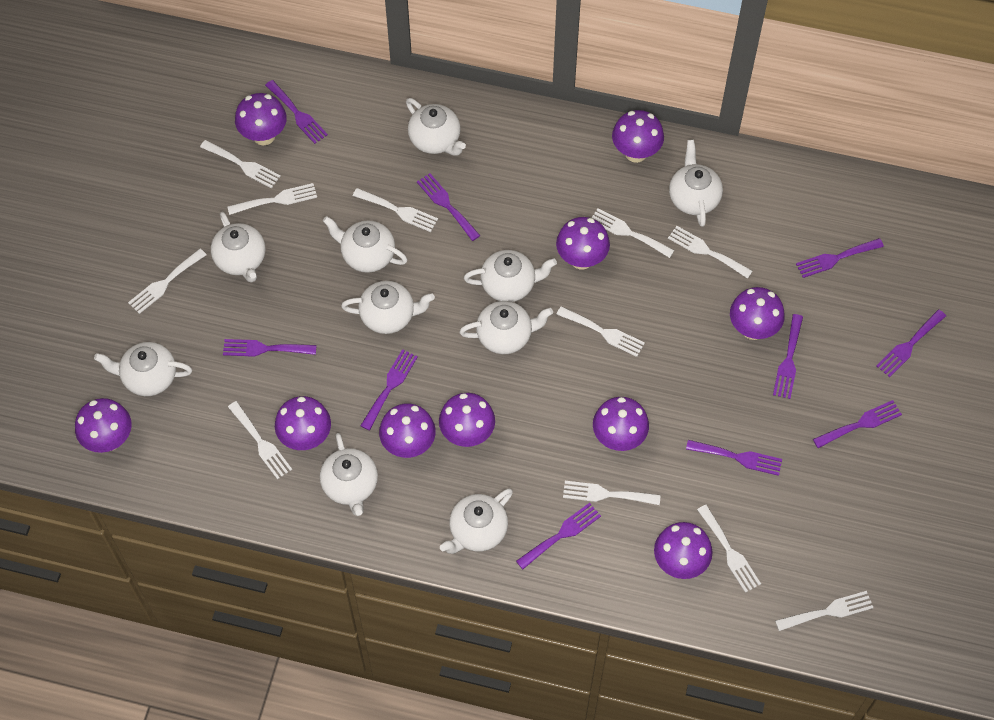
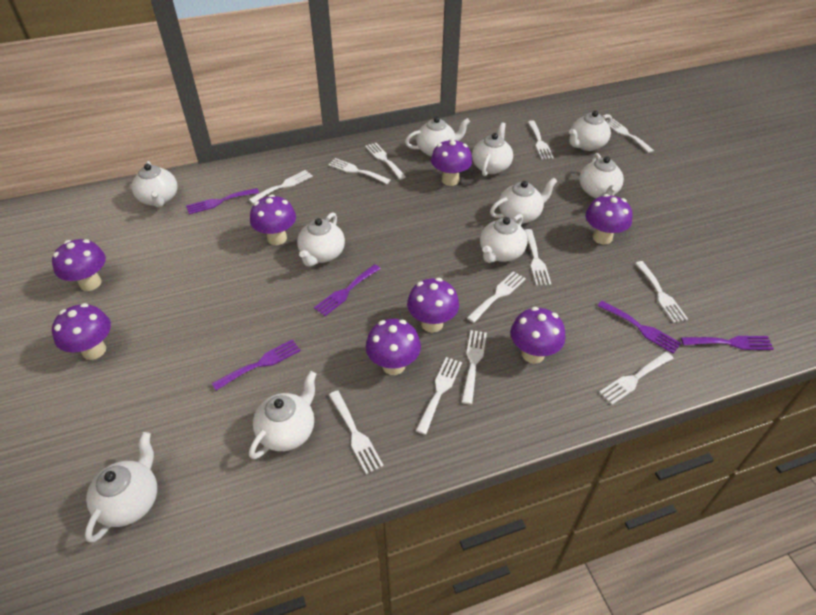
purple fork: [223,339,317,357] [265,80,328,144] [360,349,418,430] [417,173,480,241] [516,503,601,569] [686,440,782,476] [773,314,803,399] [796,238,884,278] [813,400,902,448] [876,309,946,377] = 10 -> [186,188,259,214] [212,339,301,390] [314,264,381,316] [598,301,681,354] [681,336,774,350] = 5
purple mushroom: [75,398,132,453] [235,93,287,146] [275,396,331,450] [379,403,436,458] [439,393,495,447] [556,217,610,269] [593,397,649,451] [612,110,664,163] [654,522,713,579] [730,287,785,340] = 10 -> [52,239,106,291] [52,303,111,360] [250,195,296,245] [366,319,421,375] [407,278,459,333] [431,139,472,186] [511,307,565,364] [585,194,632,245] = 8
white fork: [128,249,206,314] [200,140,281,189] [227,183,317,215] [228,401,292,480] [353,188,438,232] [556,306,645,357] [563,481,661,505] [592,208,675,258] [668,226,753,279] [697,505,761,593] [775,591,873,631] = 11 -> [248,170,313,203] [328,158,390,184] [329,390,384,474] [365,143,406,180] [416,357,462,435] [461,330,487,405] [467,271,526,323] [524,229,551,286] [528,120,554,159] [599,352,674,405] [606,119,654,153] [635,261,688,323] = 12

